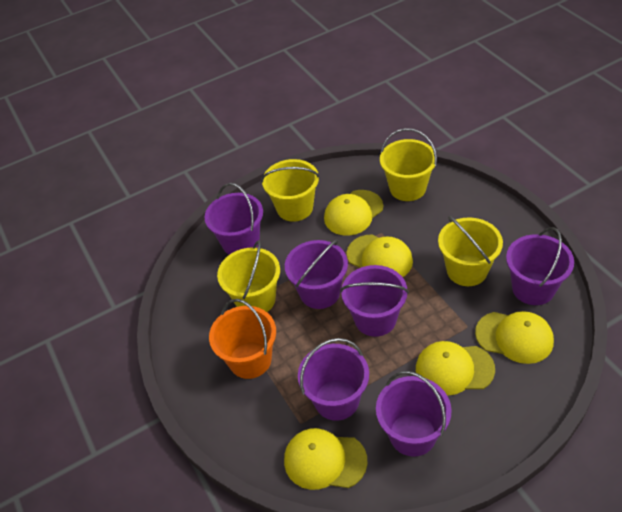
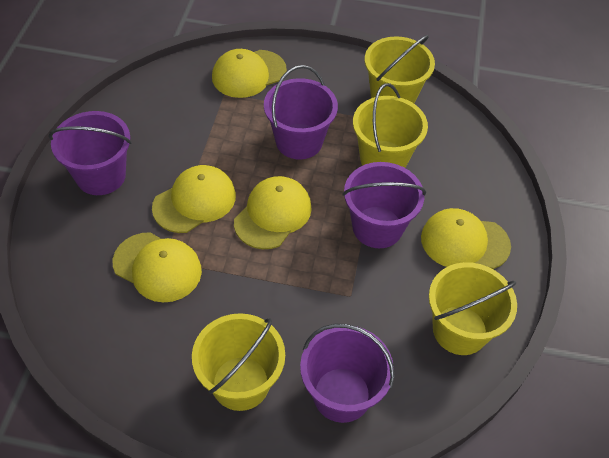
orange bucket: [209,299,276,379] = 1 -> none = 0
purple bucket: [205,183,263,255] [285,239,348,309] [298,338,369,421] [340,265,409,337] [376,371,452,457] [506,227,574,305] = 6 -> [49,111,132,195] [264,65,338,159] [300,323,395,423] [342,162,426,248] = 4

